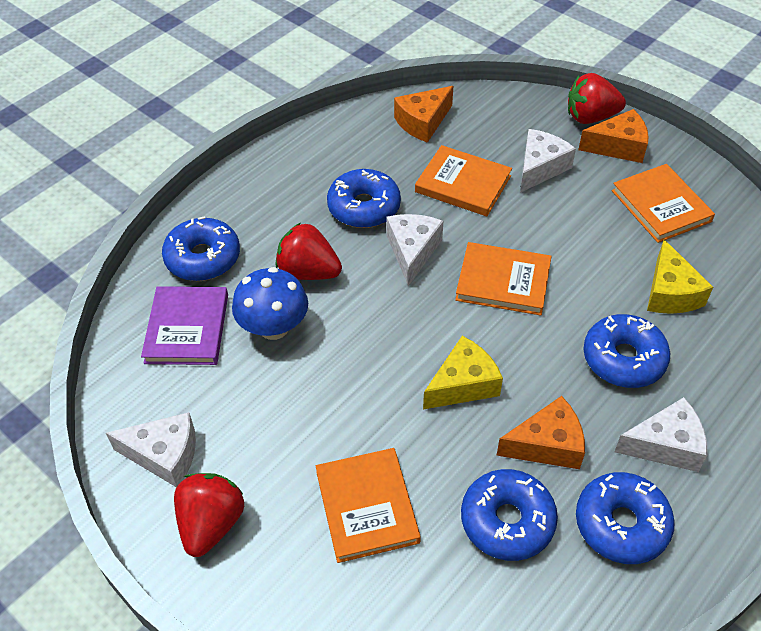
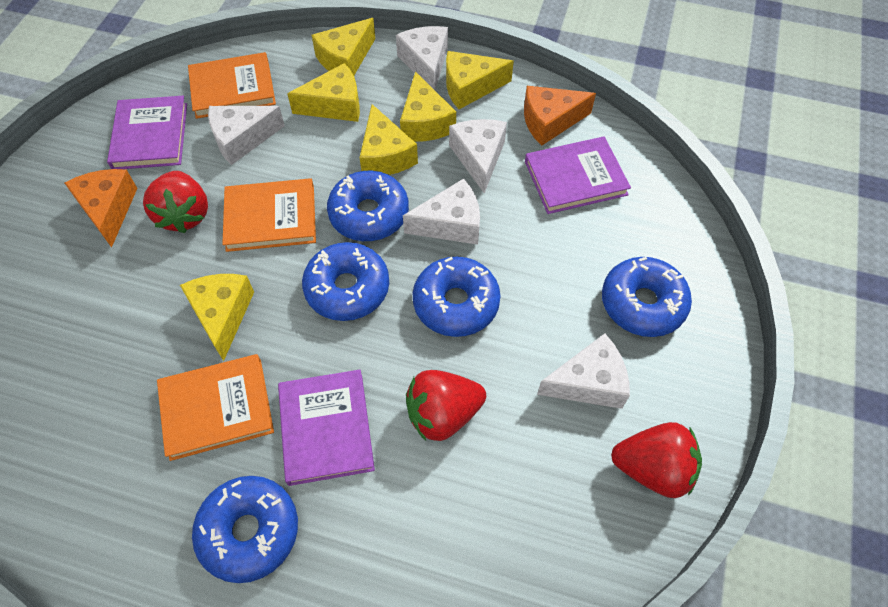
blue mushroom: [232,267,308,340] = 1 -> none = 0
orange book: [316,448,421,563] [415,145,512,216] [455,242,552,316] [612,164,715,243] = 4 -> [157,354,274,461] [188,52,276,119] [222,178,316,252] = 3
orange cheese: [394,86,453,143] [496,396,585,469] [578,109,649,163] = 3 -> [65,169,137,248] [524,86,596,146] = 2
purple book: [141,286,228,365] = 1 -> [107,96,187,169] [278,370,375,486] [525,136,631,214] = 3
white cheese: [106,412,196,487] [386,214,443,286] [520,129,576,193] [614,397,707,472] = 4 -> [208,106,285,165] [396,26,448,90] [403,179,480,245] [449,119,507,193] [537,333,630,409] = 5
yellow cheese: [423,336,503,409] [647,239,713,314] = 2 -> [180,274,254,361] [287,63,360,122] [312,18,376,75] [359,104,418,175] [400,71,456,142] [446,51,514,109] = 6

